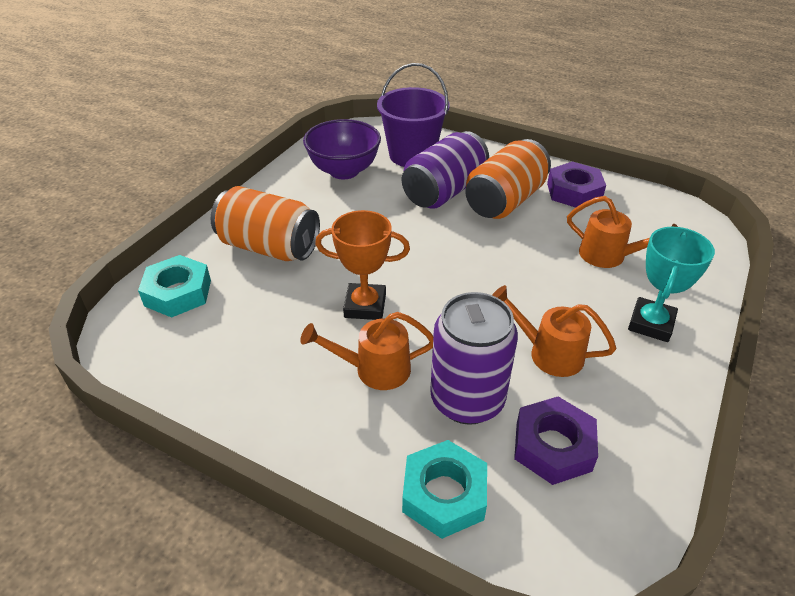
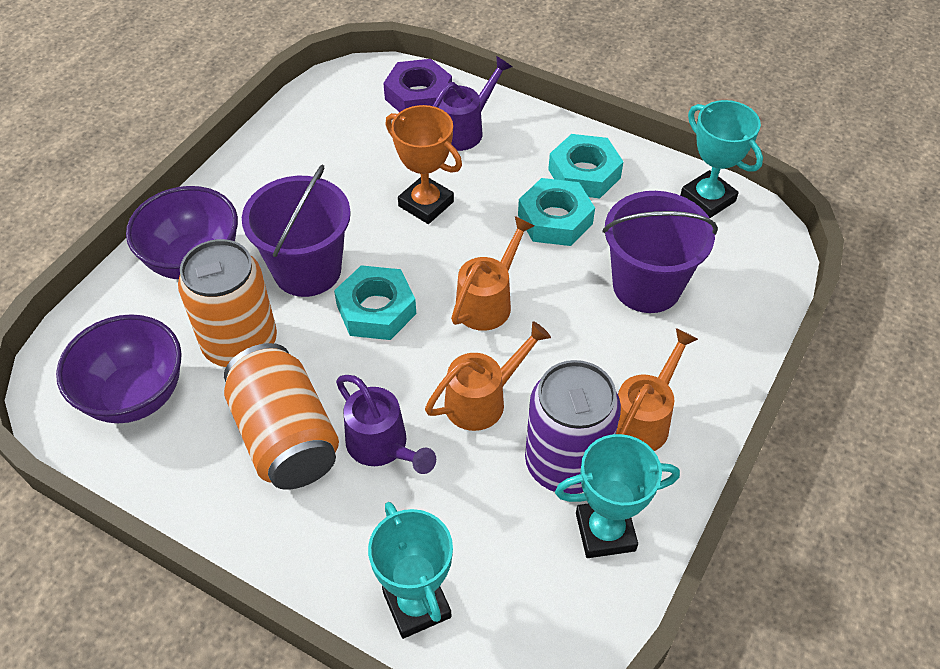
purple bowl: [303,119,381,179] = 1 -> [56,314,182,423] [126,186,238,279] = 2
purple bucket: [377,63,450,167] = 1 -> [242,165,351,297] [603,191,718,313] = 2
purple can: [402,131,489,209] [430,292,518,425] = 2 -> [525,360,621,494] = 1
purple nut: [514,397,598,485] [547,162,606,208] = 2 -> [383,59,452,112] = 1
purple watering can: none = 0 -> [336,375,436,474] [433,56,512,151] = 2
turquoise nut: [138,255,211,318] [402,440,487,539] = 2 -> [334,265,416,340] [518,178,595,246] [548,134,623,198] = 3
turquoise trophy: [628,227,715,342] = 1 -> [368,502,453,639] [555,434,680,558] [680,100,763,218] = 3

